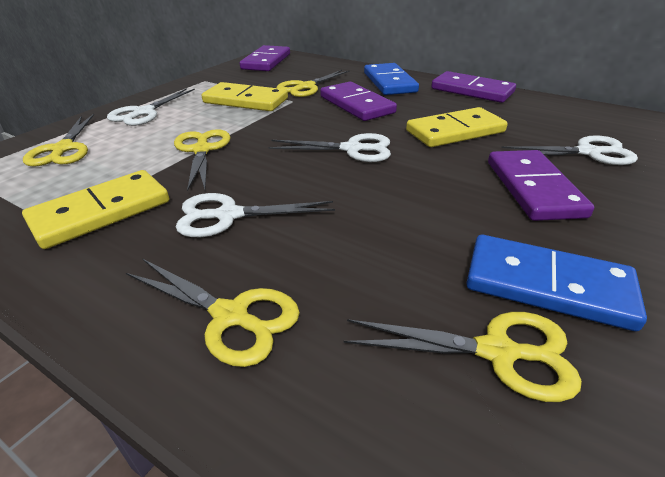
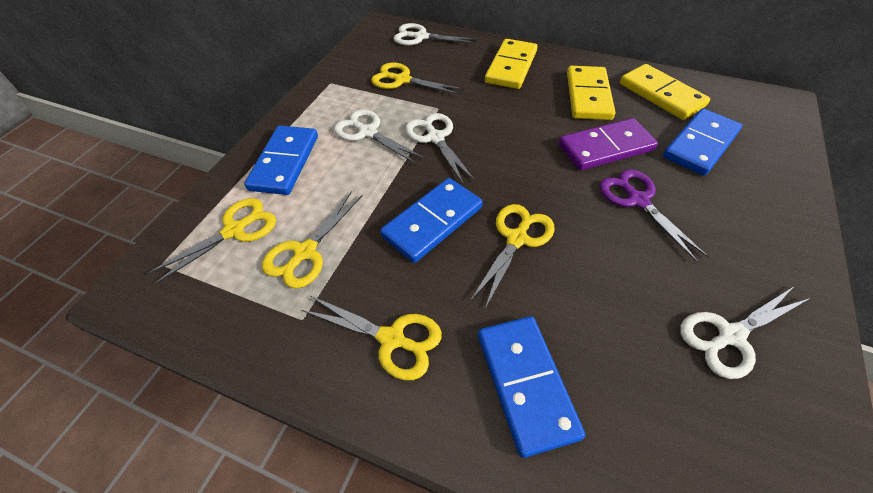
blue domino: [364,63,419,95] [466,235,647,331] = 2 -> [244,126,318,195] [380,178,483,263] [478,316,585,458] [663,108,742,176] = 4
purple domino: [240,45,290,71] [320,82,397,121] [431,71,516,103] [488,150,594,221] = 4 -> [559,118,658,171] = 1
purple scissors: none = 0 -> [600,169,709,262] = 1

